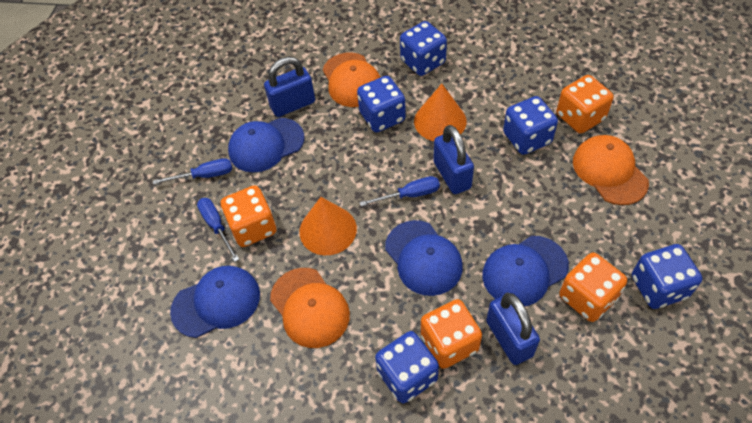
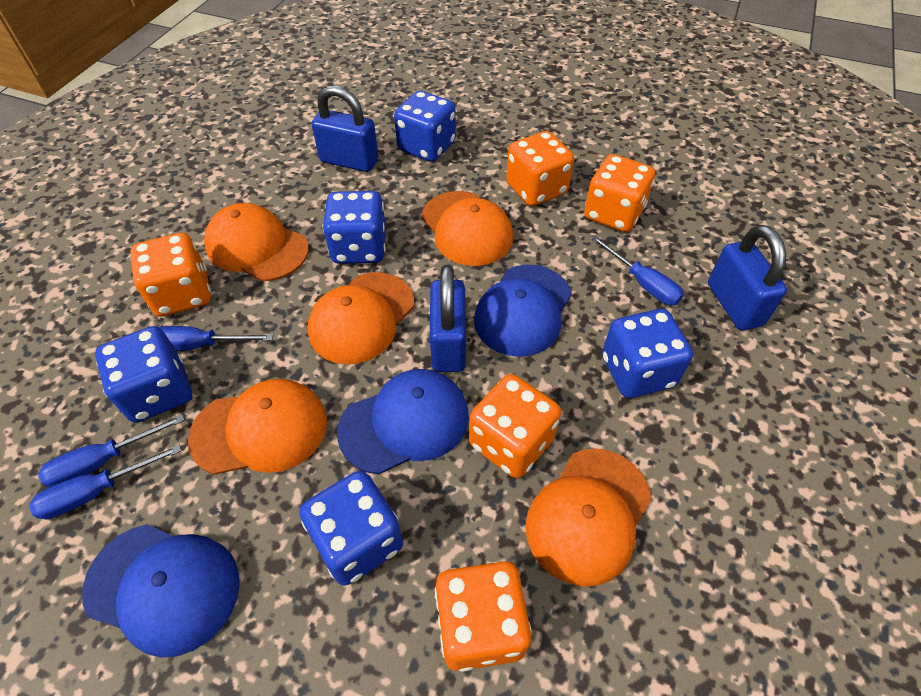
blue cap: [170,266,260,338] [228,118,304,172] [385,220,463,296] [482,236,569,306] = 4 -> [82,524,240,657] [337,369,469,474] [474,265,572,357] = 3
blue screwdriver: [153,158,232,185] [197,198,239,262] [360,176,440,206] = 3 -> [29,444,182,519] [38,414,185,487] [159,326,273,351] [591,236,684,305] = 4
orange cap: [270,268,350,348] [323,52,380,107] [573,135,649,205] = 3 -> [188,379,327,475] [204,203,309,281] [308,272,414,364] [422,191,513,266] [525,449,652,587] = 5
orange cone: [299,197,357,255] [414,84,467,141] = 2 -> none = 0
orange dice: [221,185,276,247] [421,299,482,369] [556,75,614,134] [559,253,627,322] = 4 -> [130,233,211,317] [435,561,532,672] [469,374,561,478] [506,131,574,206] [584,154,655,232] = 5

